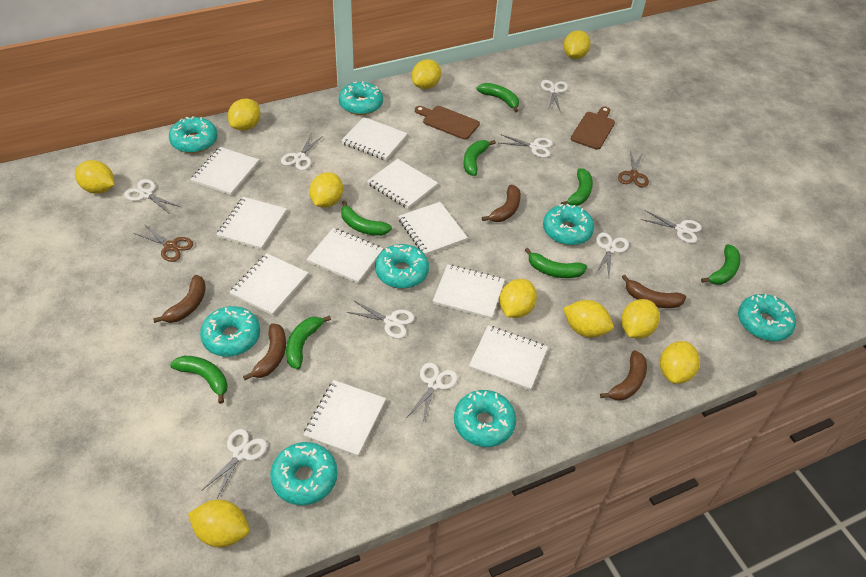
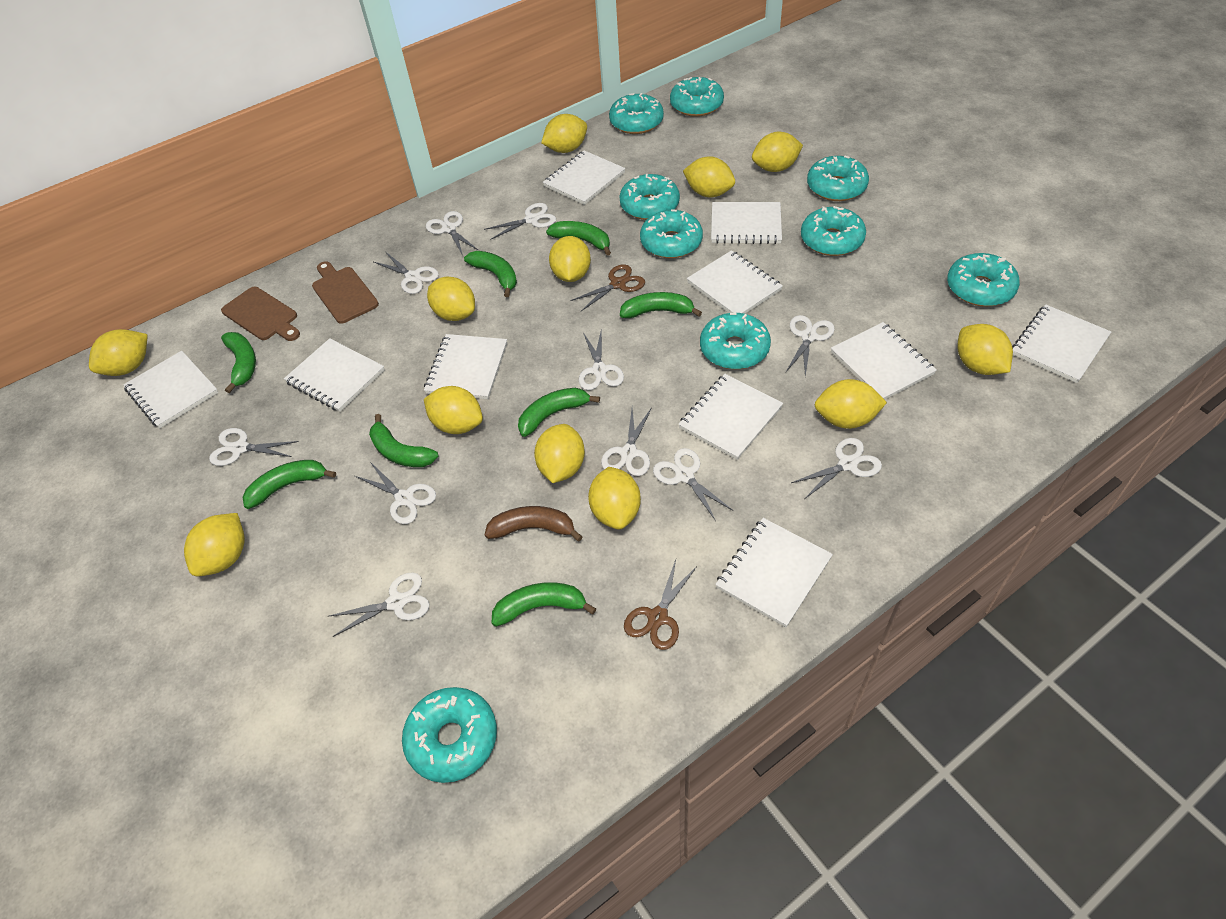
brown banana: [153,275,206,323] [243,323,286,380] [482,185,521,222] [600,350,647,401] [622,275,686,308] = 5 -> [485,506,583,541] = 1
turquoise donut: [169,116,218,153] [200,306,260,357] [270,442,338,505] [339,81,383,115] [375,244,429,289] [454,390,516,447] [543,203,594,245] [738,294,796,341] = 8 -> [402,687,497,783] [609,93,664,134] [619,174,680,220] [640,209,703,258] [670,77,724,117] [700,313,771,369] [801,206,866,256] [807,156,869,201] [947,253,1020,307] = 9
white scissors: [124,179,180,214] [201,429,267,500] [281,135,323,170] [347,300,414,339] [407,363,458,424] [500,134,553,158] [541,80,568,111] [595,233,629,276] [641,210,702,243] = 9 -> [209,428,299,466] [328,572,430,637] [355,462,436,524] [374,252,439,294] [426,211,478,256] [484,203,556,240] [579,329,624,390] [601,407,652,476] [653,448,733,521] [786,315,835,377] [791,438,882,498] = 11
yellow lemon: [75,160,115,194] [188,500,249,548] [228,99,261,131] [309,172,343,208] [412,59,441,89] [500,279,537,318] [563,30,591,59] [563,300,613,338] [621,299,660,339] [660,341,700,384] = 10 -> [89,329,148,376] [184,513,245,577] [424,386,483,434] [427,277,475,321] [534,424,585,483] [541,114,587,153] [549,236,591,282] [588,467,641,530] [683,156,735,197] [752,132,803,172] [815,379,887,429] [957,324,1013,375] = 12

